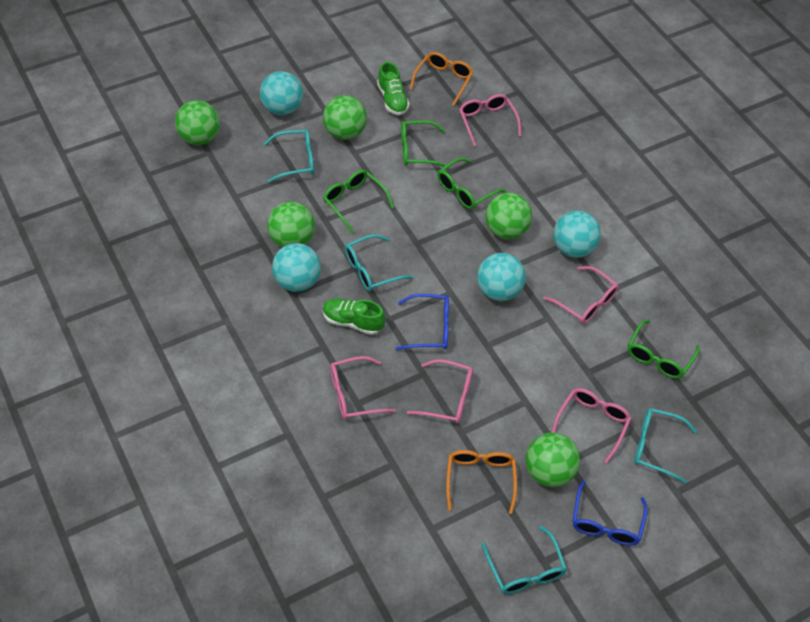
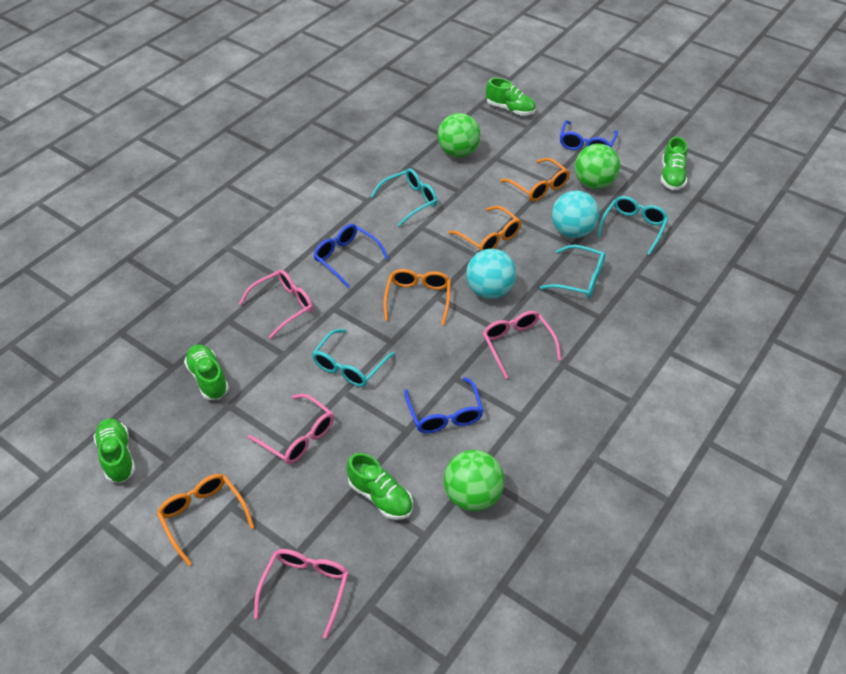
blue glasses: [395,294,449,350] [572,481,648,546] = 2 -> [313,224,389,288] [404,377,484,433] [559,120,618,150] = 3
green ball: [175,100,220,145] [267,202,315,247] [323,95,367,140] [485,193,532,239] [526,433,580,487] = 5 -> [438,113,480,157] [444,450,504,511] [575,144,620,189] = 3
green glasses: [323,170,394,233] [401,120,450,169] [437,158,505,209] [628,320,700,379] = 4 -> none = 0
green shoe: [323,299,386,335] [377,62,410,115] = 2 -> [94,418,135,482] [184,345,229,400] [347,453,413,520] [486,78,536,115] [661,137,687,190] = 5
orange glasses: [410,52,473,106] [446,450,517,514] = 2 -> [157,474,254,566] [383,269,451,325] [448,206,522,252] [500,158,570,201] = 4
pink glasses: [330,356,396,419] [407,359,473,423] [459,94,521,146] [544,266,619,324] [551,388,631,464] = 5 -> [239,269,313,339] [248,394,334,464] [254,549,349,639] [483,311,561,379] = 4
turquoise ball: [260,71,303,115] [272,243,321,292] [477,253,526,301] [553,211,601,258] = 4 -> [466,249,516,299] [552,191,599,238] = 2

